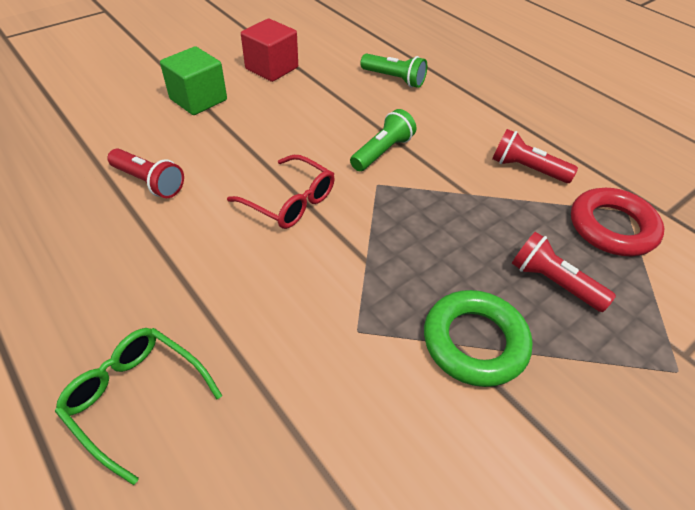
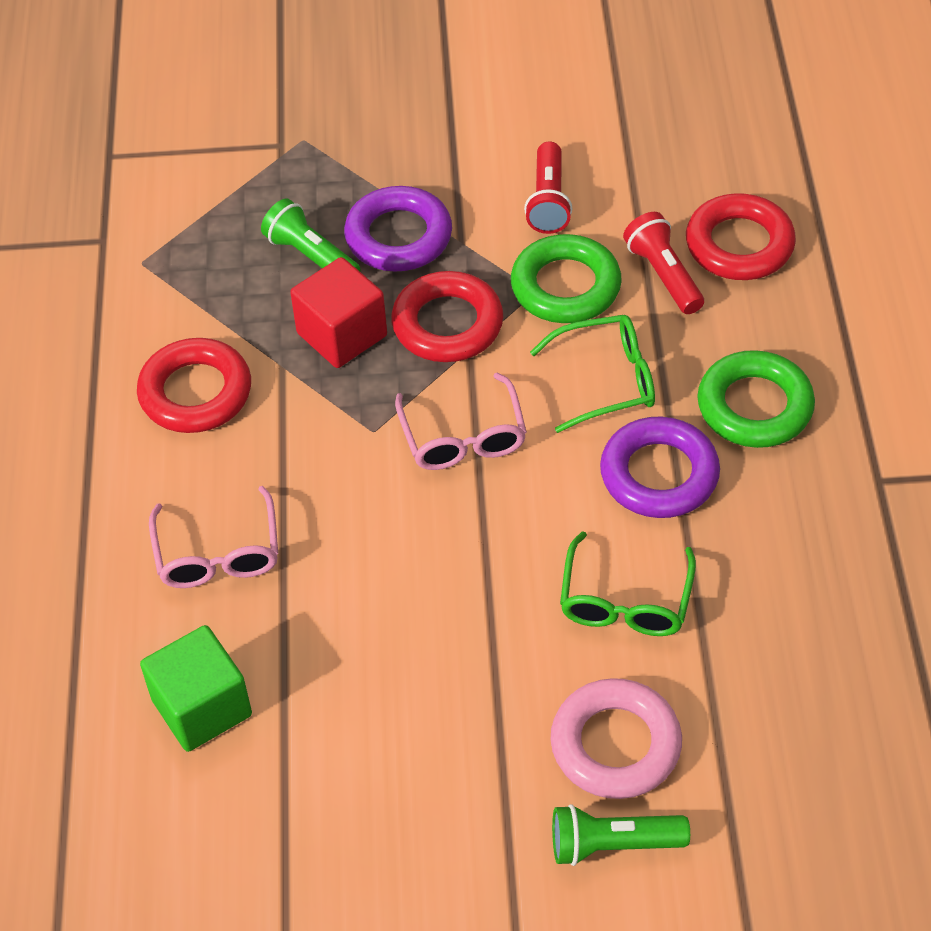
green glasses: [55,328,222,485] = 1 -> [530,315,655,433] [560,531,696,636] = 2
green ring: [424,290,533,387] = 1 -> [511,234,622,323] [697,350,815,448] = 2
pink glasses: none = 0 -> [149,486,278,588] [395,373,527,470] = 2
pink ring: none = 0 -> [551,678,682,799] = 1
purple ring: none = 0 -> [344,186,452,272] [600,417,720,518] = 2
red flashlight: [107,149,184,198] [492,129,578,183] [512,232,616,312] = 3 -> [524,141,573,234] [623,212,704,314] = 2
red glasses: [227,155,335,229] = 1 -> none = 0
red ring: [571,188,664,257] = 1 -> [137,338,251,433] [391,271,503,362] [686,193,796,280] = 3

